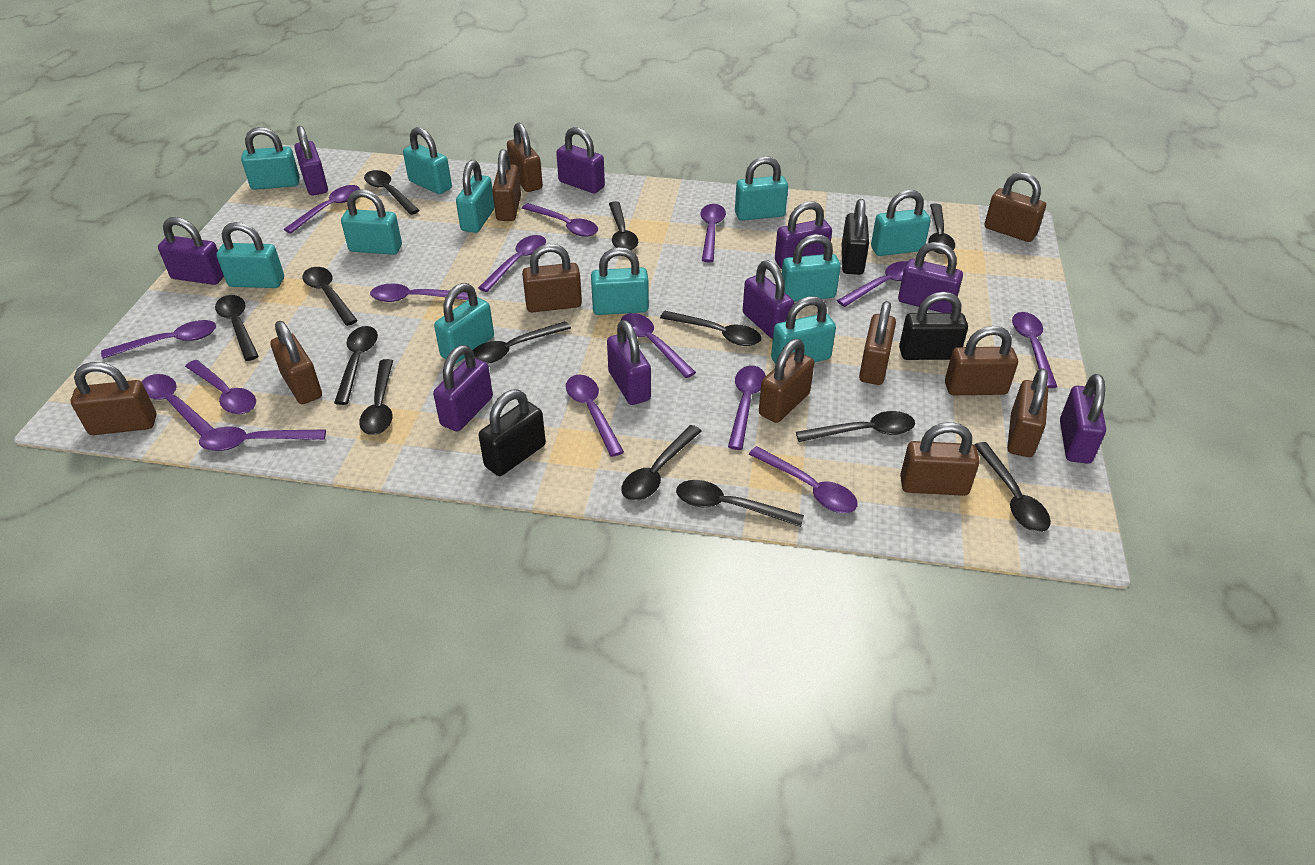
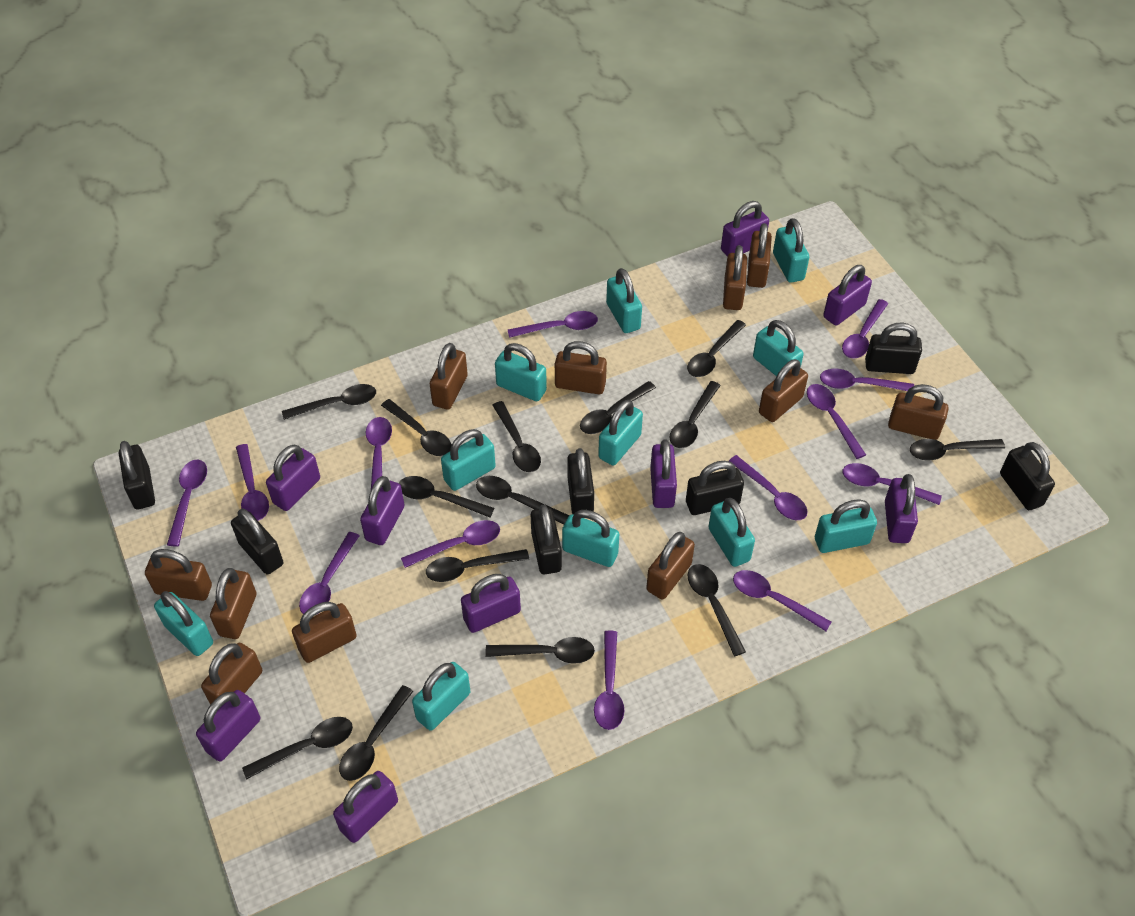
black padlock: [479,390,546,476] [842,199,869,275] [899,292,968,360] = 3 -> [119,441,155,510] [231,509,283,575] [531,505,562,574] [567,448,594,515] [686,461,744,515] [865,322,922,374] [1000,442,1055,510] = 7
black spoon: [215,295,259,361] [302,267,358,326] [334,326,378,405] [359,359,393,435] [364,170,420,215] [473,321,571,364] [609,201,638,250] [622,425,701,501] [660,311,761,346] [676,480,804,527] [796,411,915,442] [928,203,955,254] [974,442,1051,532] = 13 -> [242,717,353,779] [282,384,376,420] [339,685,413,781] [381,399,451,456] [399,476,494,517] [426,549,529,582] [476,476,569,525] [485,637,595,664] [492,401,541,472] [580,381,656,434] [669,381,721,448] [687,320,746,377] [688,564,746,656] [910,439,1005,460] = 14
purple spoon: [101,320,216,359] [142,374,214,436] [185,360,256,414] [199,427,326,451] [284,185,360,233] [370,283,468,302] [478,235,546,292] [522,203,598,237] [566,374,624,457] [621,313,696,378] [700,204,726,263] [728,366,766,450] [749,446,858,513] [837,261,908,307] [1012,312,1057,388] = 15 -> [167,460,207,547] [236,444,269,521] [299,532,359,615] [366,417,392,489] [401,520,500,568] [508,311,598,338] [594,630,624,730] [729,455,808,520] [733,570,831,631] [807,384,866,459] [820,369,914,391] [842,299,888,359] [843,463,942,505] = 13

